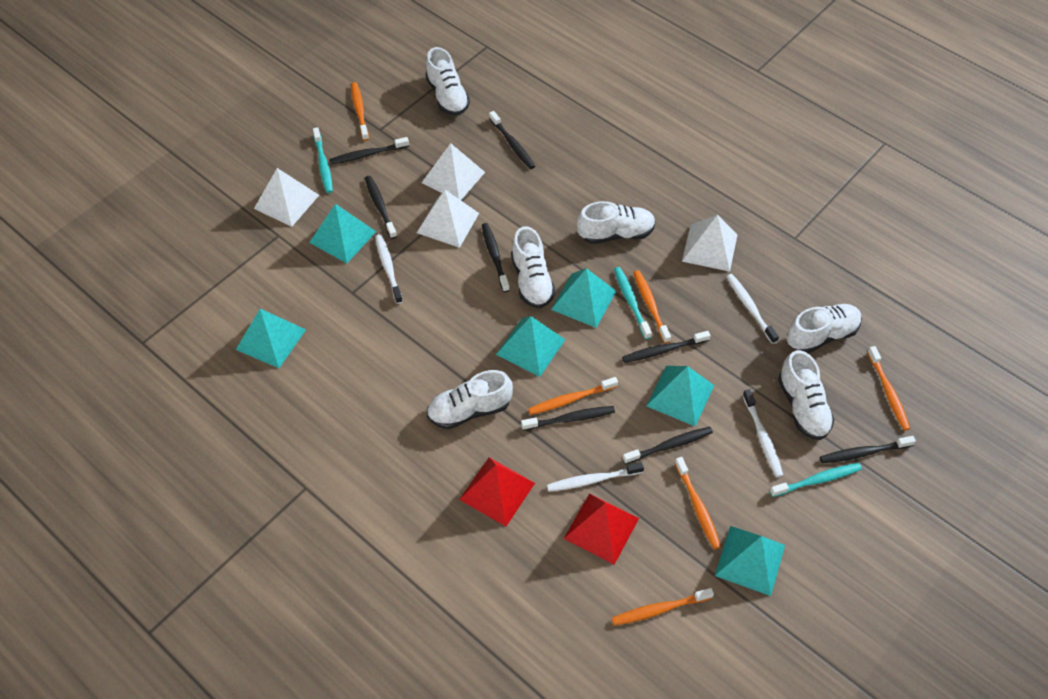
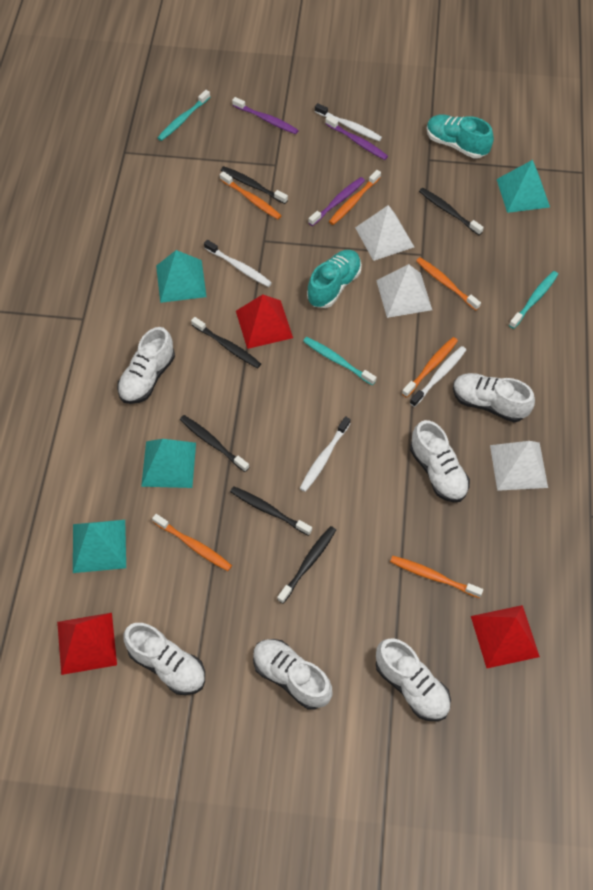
black toothbrush: [329,137,409,165] [365,176,397,239] [482,223,510,292] [489,111,535,169] [521,406,615,430] [622,331,711,363] [623,427,713,464] [820,436,916,463] = 8 -> [180,415,249,472] [191,317,261,368] [221,166,288,204] [230,486,312,536] [277,526,336,604] [419,188,484,235] = 6
purple toothbrush: none = 0 -> [232,97,299,134] [308,177,365,226] [325,116,388,160] = 3
red pyramid: [459,458,535,527] [564,493,639,565] = 2 -> [57,613,117,675] [236,294,293,349] [471,605,540,668] = 3
turquoise pyramid: [236,309,306,368] [309,204,376,263] [496,316,565,377] [551,268,616,328] [646,366,714,426] [715,526,785,596] = 6 -> [73,520,126,573] [141,439,196,488] [156,250,207,303] [497,160,550,213] = 4
turquoise shoe: none = 0 -> [307,250,362,308] [427,115,494,159] = 2
white pyramid: [254,168,319,227] [417,190,479,248] [422,143,485,200] [682,215,738,272] = 4 -> [355,205,414,261] [376,264,432,318] [490,441,548,491] = 3

